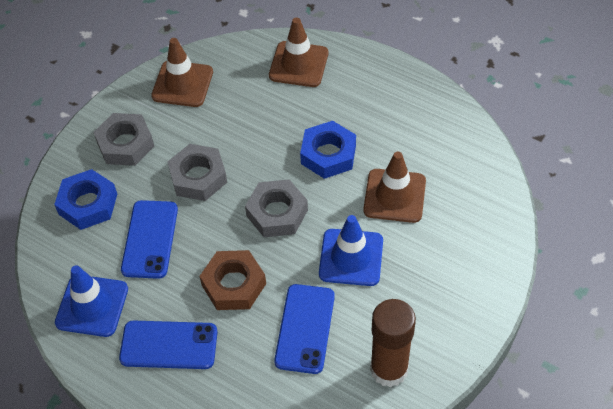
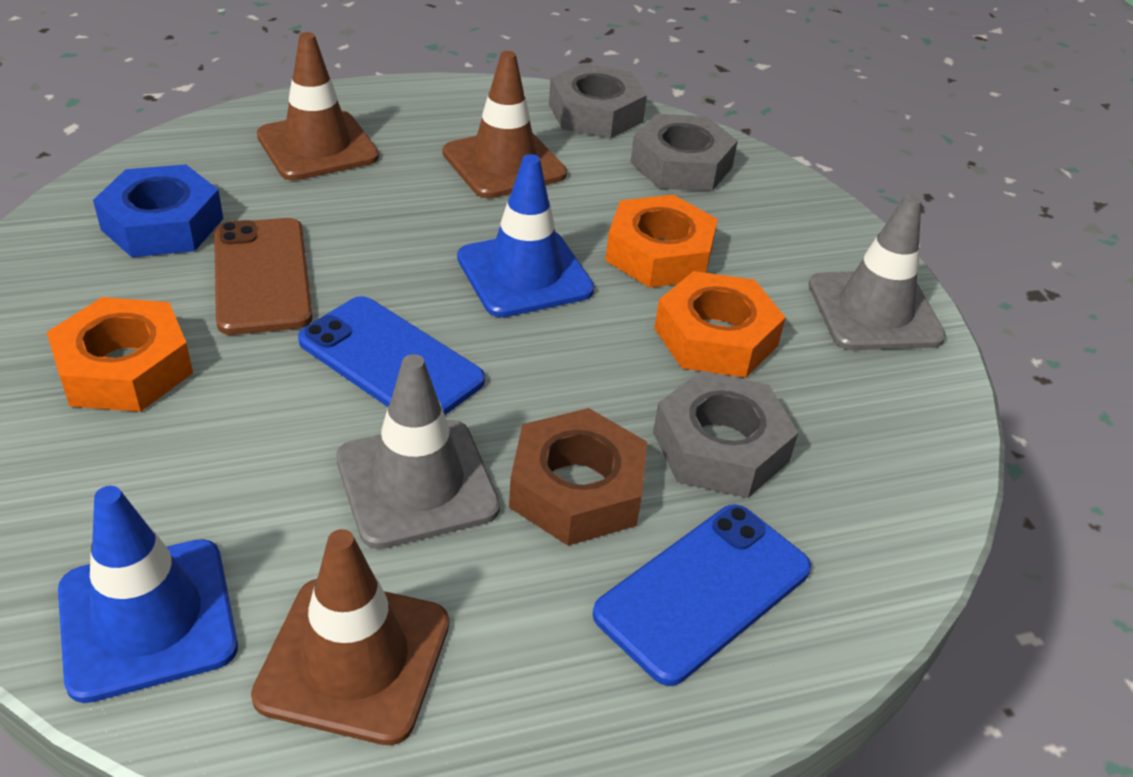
blue nut: [54,169,117,230] [300,121,356,179] = 2 -> [93,165,223,257] = 1
blue phone: [119,320,218,369] [121,200,178,279] [274,284,335,374] = 3 -> [298,296,485,415] [593,504,811,686] = 2
brown glue stick: [370,299,416,387] = 1 -> none = 0
brown phone: none = 0 -> [214,218,313,335] = 1
grey traffic cone: none = 0 -> [336,354,500,549] [809,194,946,350] = 2
orange nut: none = 0 -> [47,297,193,412] [605,195,718,288] [654,271,786,378] = 3

